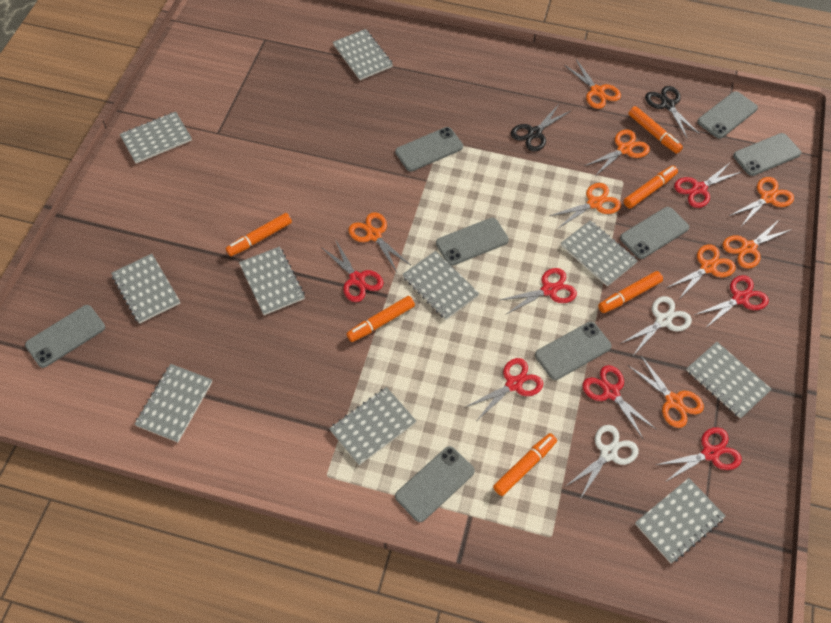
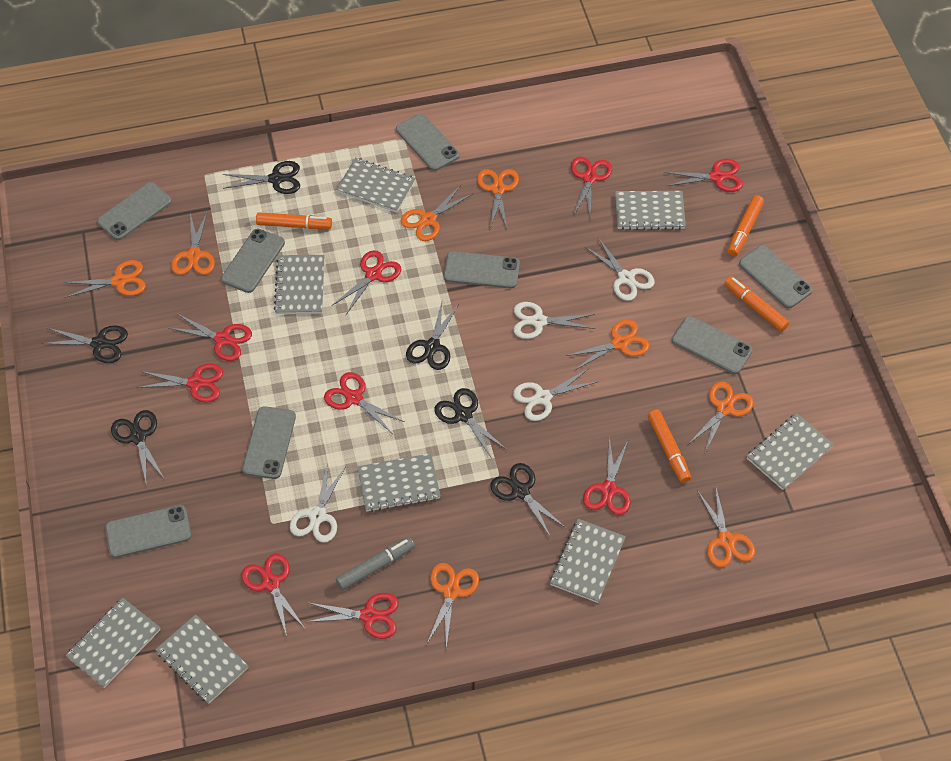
black scissors: [511,104,570,152] [645,86,700,138] = 2 -> [42,325,128,363] [111,410,165,486] [223,161,300,194] [406,302,459,370] [434,388,507,459] [490,463,566,538] = 6
grey marker: none = 0 -> [336,537,415,590] = 1
grey notebook: [111,254,180,324] [119,112,192,163] [135,364,212,442] [239,246,305,315] [329,387,416,465] [333,29,393,80] [402,251,479,320] [561,220,638,287] [635,478,726,563] [687,342,772,418] = 10 -> [66,598,160,688] [155,614,248,704] [274,255,324,314] [336,158,416,213] [357,453,440,512] [550,519,626,603] [615,191,686,230] [747,413,834,490] = 8
orange marker: [226,213,292,256] [346,296,415,342] [493,433,557,496] [598,271,663,313] [624,166,678,208] [629,106,683,154] = 6 -> [256,212,332,229] [648,409,691,483] [724,276,789,332] [728,195,764,256] = 4
red scissors: [321,239,383,302] [464,358,543,420] [500,268,577,314] [582,365,657,438] [656,427,742,482] [674,163,741,208] [694,275,769,328] = 7 -> [137,363,223,402] [169,314,252,361] [241,554,305,636] [307,593,398,639] [324,372,404,433] [333,250,401,315] [571,157,612,216] [583,437,631,515] [664,159,743,192] = 9
white scissors: [566,425,639,499] [620,296,692,357] = 2 -> [290,466,346,543] [513,368,597,421] [514,302,596,339] [584,237,655,301] = 4

